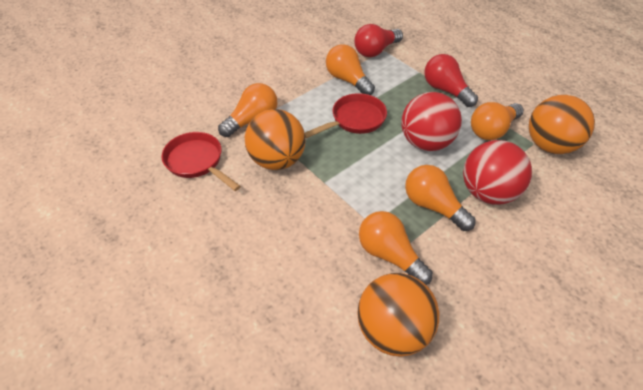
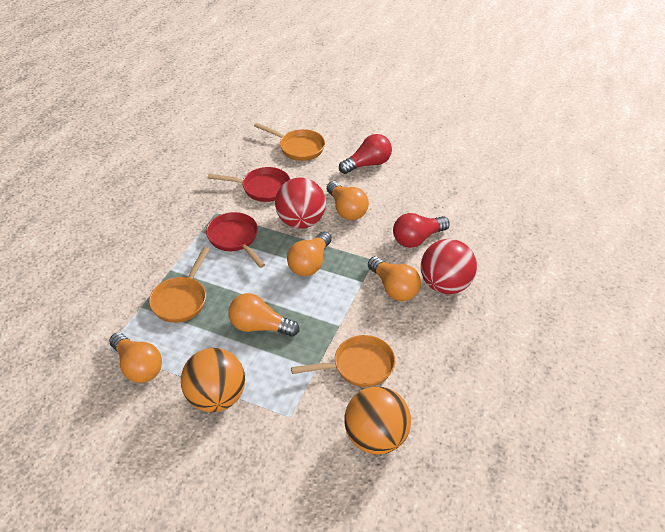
orange ball: [245,109,306,170] [357,273,439,357] [529,95,595,154] = 3 -> [181,348,245,412] [344,386,411,455] = 2
orange pan: none = 0 -> [149,247,210,323] [254,123,325,161] [291,335,395,387] = 3

